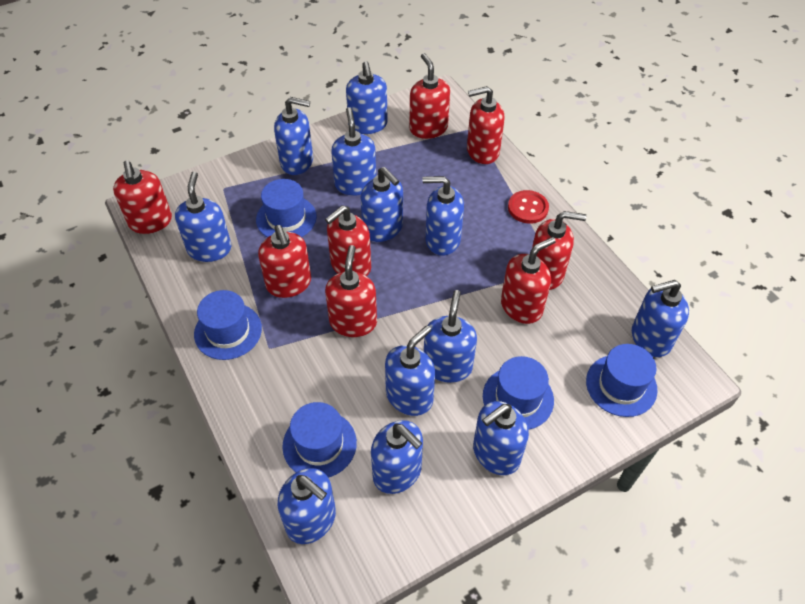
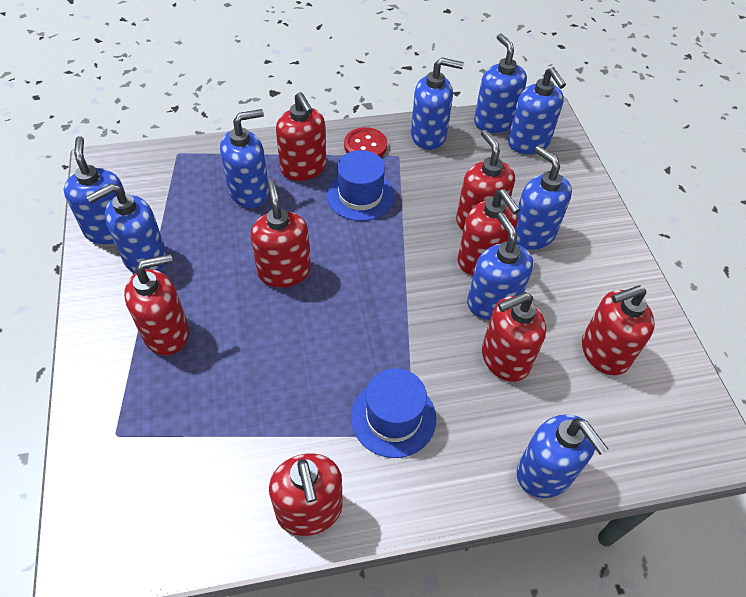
blue hat: [194,290,262,360] [256,179,317,238] [282,402,357,478] [483,356,554,430] [586,344,658,417] = 5 -> [326,150,395,221] [351,368,436,458] = 2
blue soap dispenser: [175,172,231,262] [274,97,313,175] [277,468,336,544] [331,107,376,196] [346,61,388,134] [361,167,403,242] [371,420,423,494] [385,326,435,416] [422,176,464,256] [424,290,477,383] [473,401,529,475] [632,280,689,357] = 12 -> [63,136,126,244] [86,183,167,273] [220,109,269,208] [411,58,464,150] [467,212,533,320] [474,34,527,133] [508,67,566,154] [516,146,572,250] [517,414,608,498] = 9

